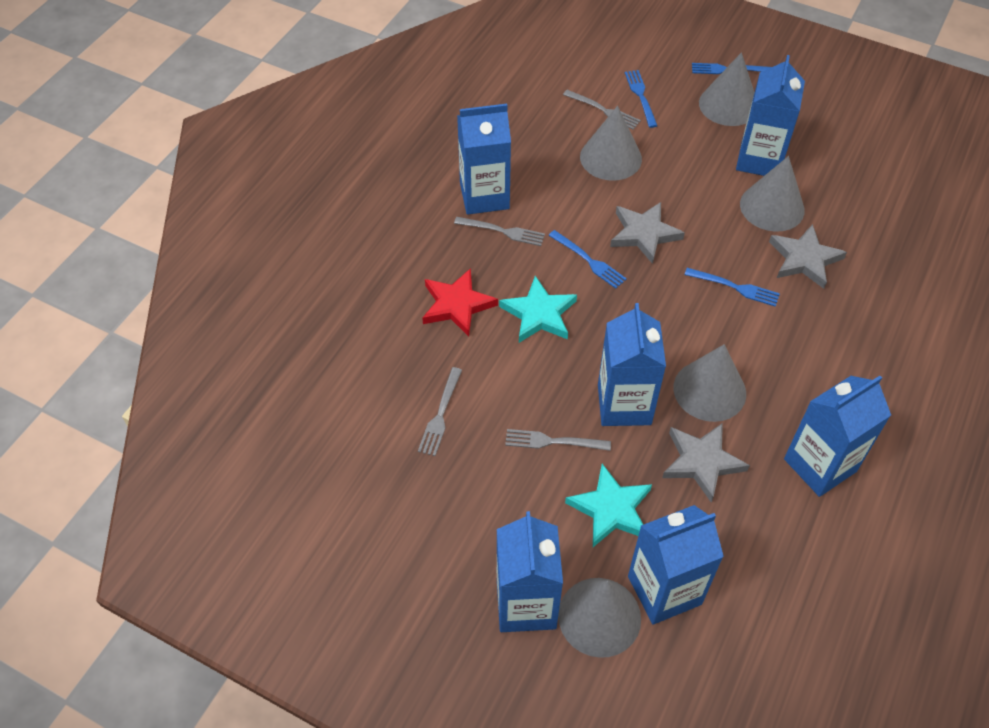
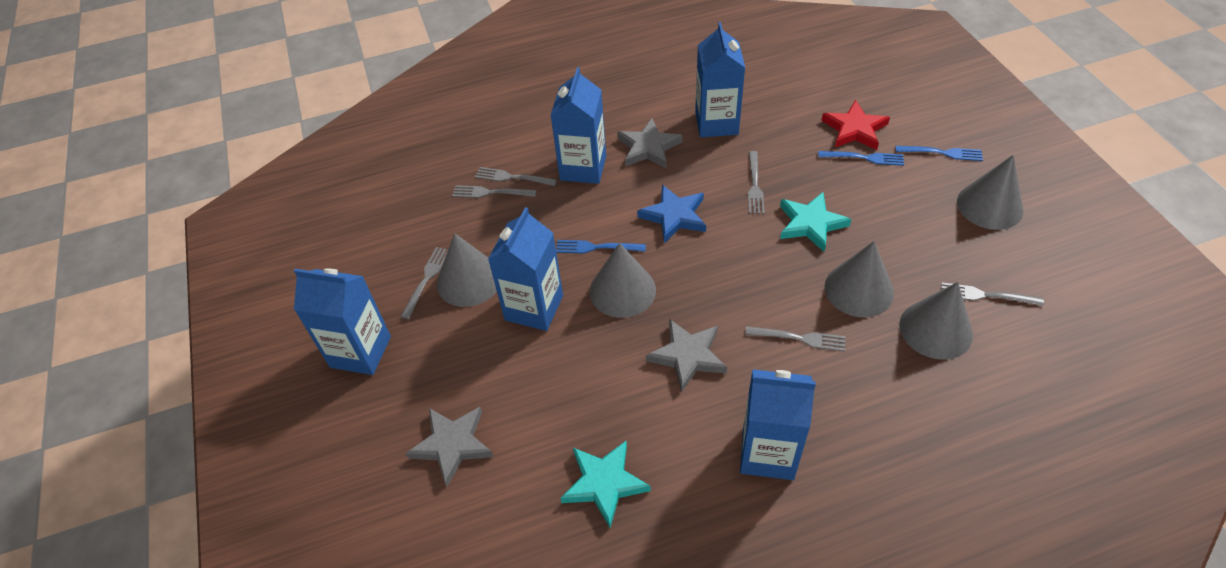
blue carton: [457,104,511,215] [497,511,563,632] [598,303,666,426] [628,505,724,625] [736,55,805,176] [784,376,891,497] = 6 -> [294,269,391,375] [488,207,563,331] [551,67,606,184] [695,22,745,137] [740,369,816,480] = 5
blue fork: [548,230,627,289] [625,70,657,128] [684,268,780,307] [692,63,771,74] = 4 -> [556,240,646,254] [818,151,904,166] [895,146,983,161] = 3
blue star: none = 0 -> [637,185,706,243] = 1
grey fork: [418,367,462,456] [454,217,545,246] [505,429,611,451] [563,90,641,130] = 4 -> [400,247,448,319] [452,185,537,198] [475,167,557,186] [745,326,846,352] [748,151,765,214] [941,282,1044,306] = 6

